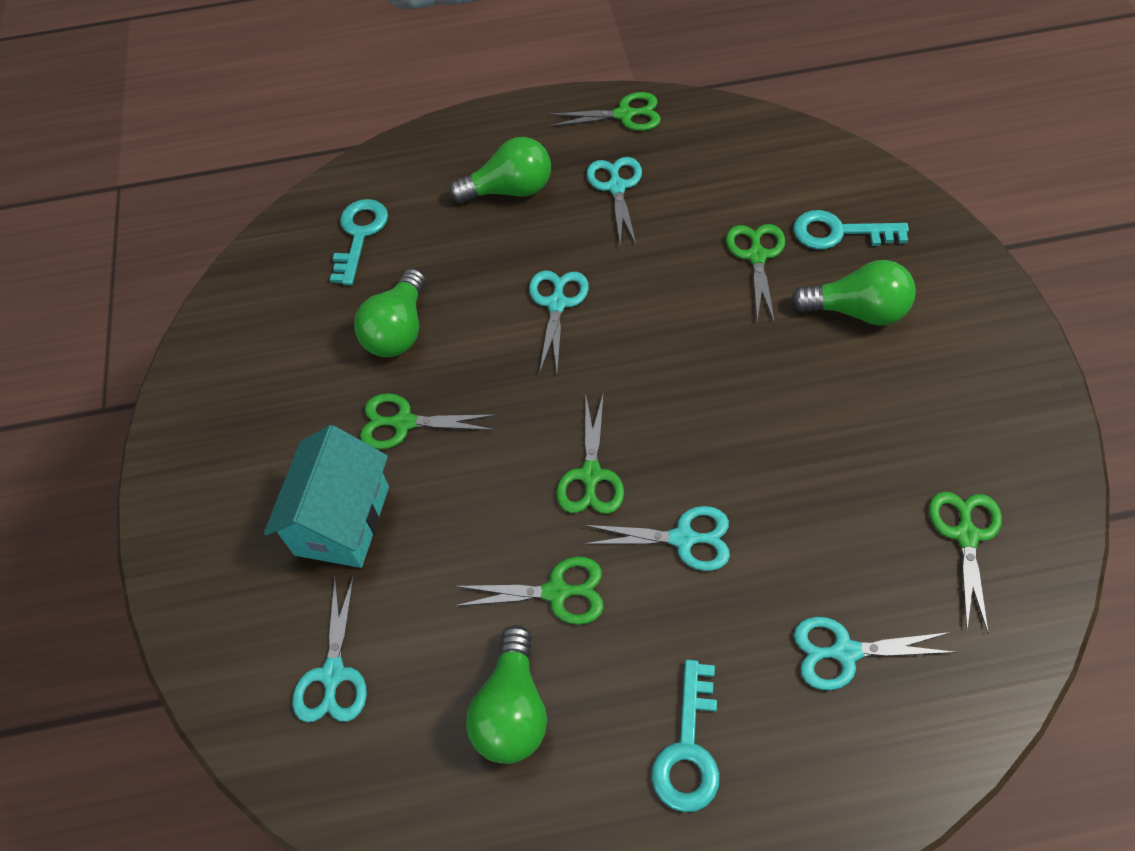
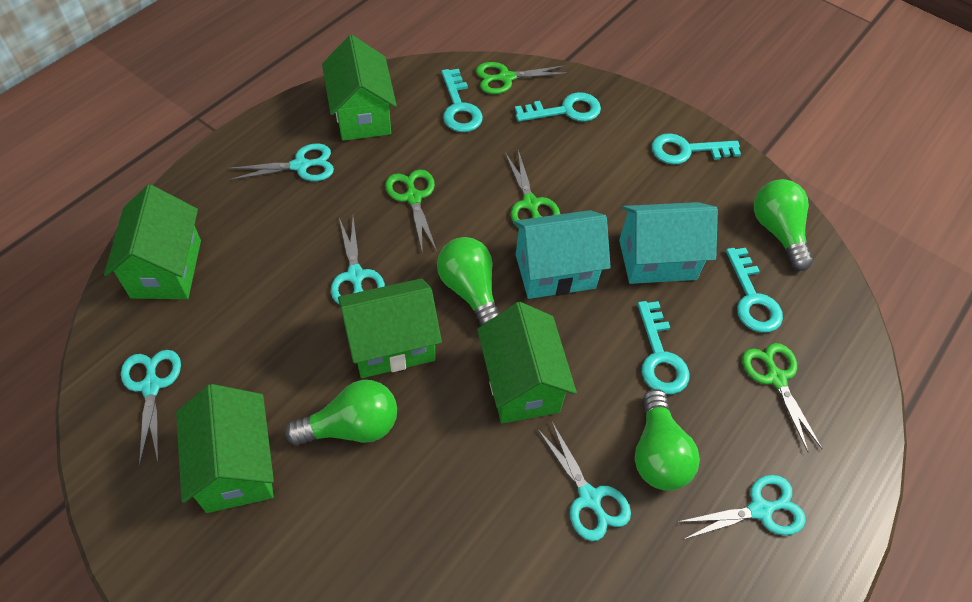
green house: none = 0 -> [104,185,201,299] [176,384,274,513] [322,35,397,141] [338,278,442,378] [477,302,577,424] = 5
green scissors: [360,393,496,450] [455,557,604,625] [548,92,661,131] [556,392,624,514] [726,224,785,324] [929,492,1002,633] = 6 -> [385,169,437,254] [476,62,569,94] [505,150,560,228] [742,343,822,452] = 4
turquoise house: [264,425,389,568] = 1 -> [513,210,611,299] [619,202,718,284] = 2
turquoise key: [330,199,388,285] [651,659,720,812] [793,210,909,249] = 3 -> [441,69,483,132] [515,92,601,122] [637,301,690,394] [652,133,741,165] [726,248,783,333] = 5

